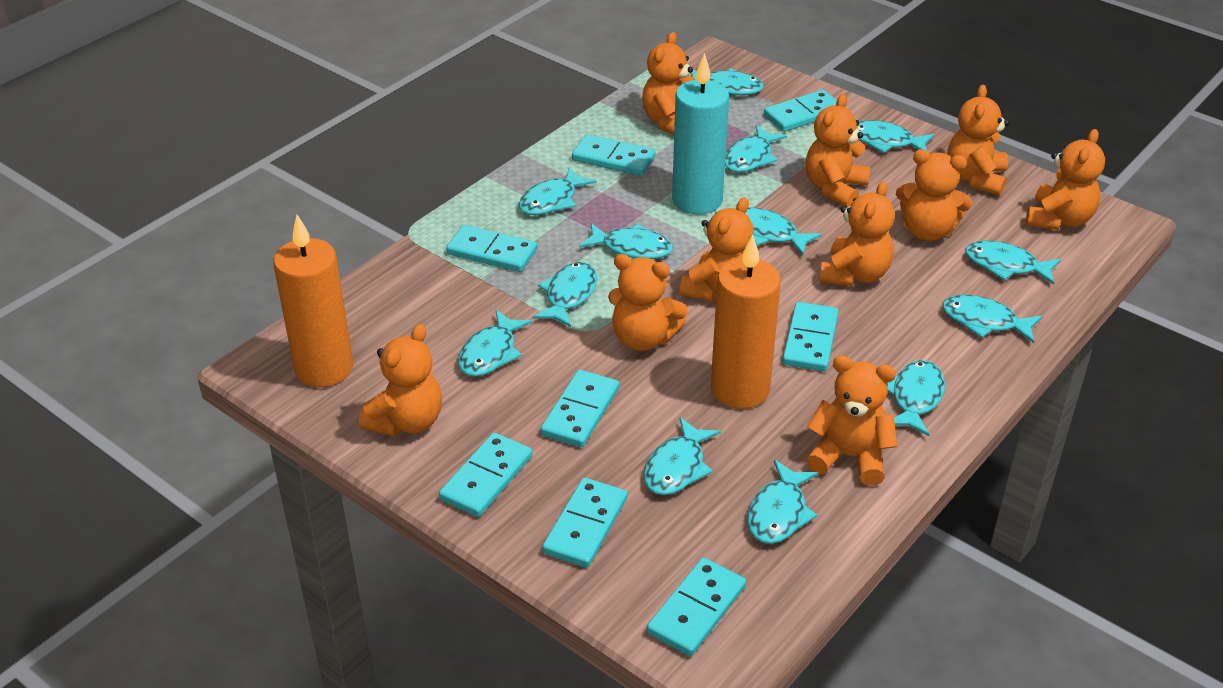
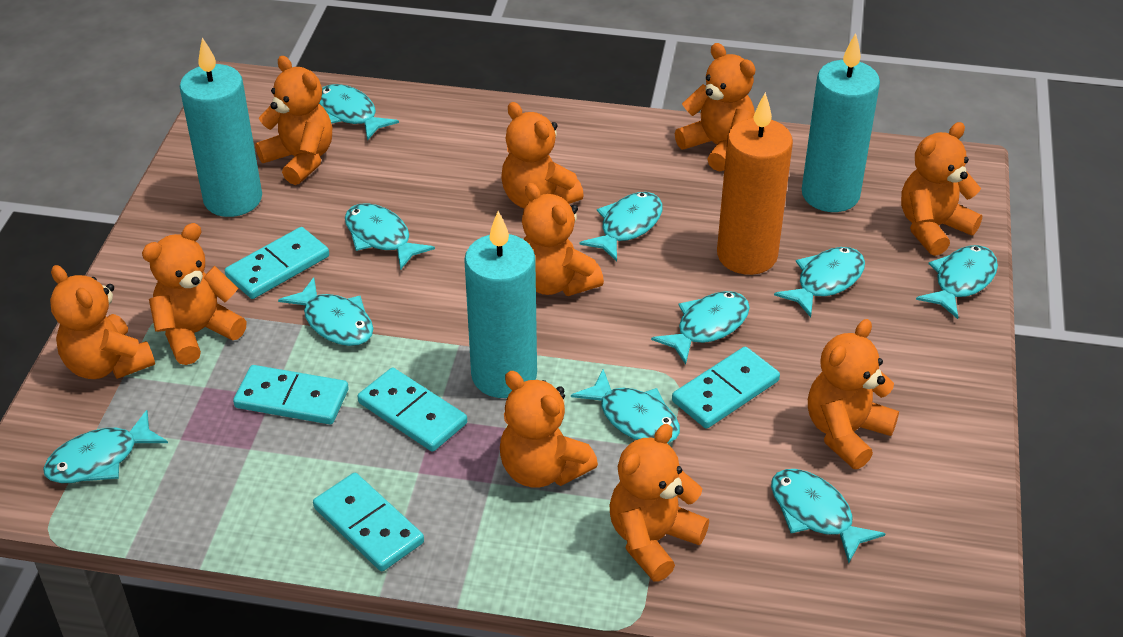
orange candle: [273,215,353,387] [711,235,781,409] = 2 -> [717,92,793,275] = 1
turquoise candle: [672,53,729,214] = 1 -> [180,37,262,217] [464,211,537,398] [802,33,880,212] = 3
turquoise domino: [439,433,532,517] [446,225,537,272] [540,370,619,447] [542,478,627,568] [572,134,655,176] [647,558,746,656] [764,90,837,132] [782,302,839,371] = 8 -> [225,227,329,299] [233,365,349,424] [313,473,424,571] [357,368,467,452] [672,347,780,429] = 5
turquoise fish: [458,310,533,376] [519,167,596,215] [532,262,597,327] [579,223,673,259] [644,417,721,495] [691,68,764,95] [725,125,787,172] [745,208,822,255] [747,460,818,544] [857,120,935,153] [888,360,945,436] [942,295,1043,343] [965,241,1061,285] = 13 -> [43,410,168,483] [278,277,373,346] [319,84,399,141] [345,203,435,270] [571,369,680,444] [579,192,663,261] [651,291,750,364] [771,469,885,563] [774,247,865,317] [916,245,998,319] = 10

